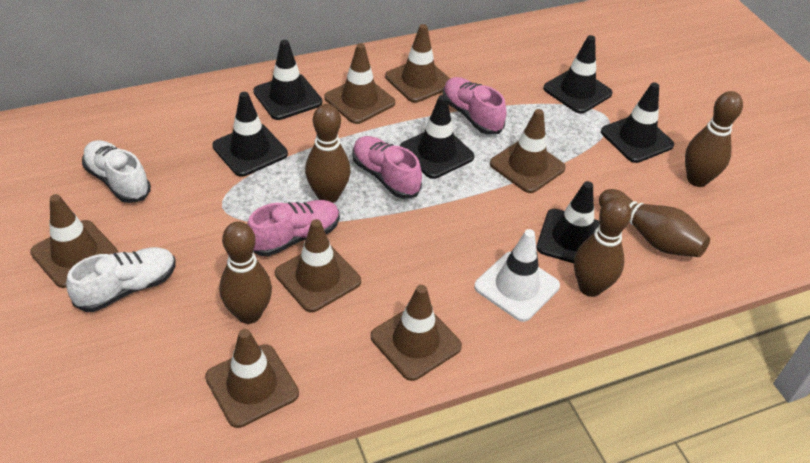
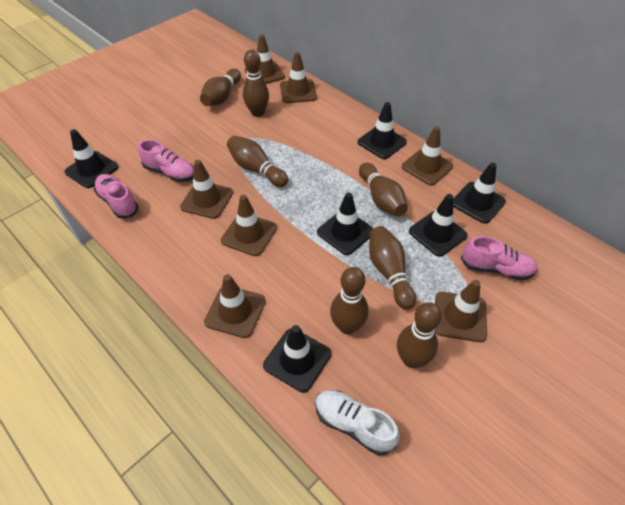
brown bowling pin: [219,221,272,324] [305,104,351,203] [574,197,631,297] [599,189,710,257] [685,91,743,187] = 5 -> [200,69,241,106] [227,136,288,187] [243,49,269,117] [330,267,369,334] [359,163,408,216] [369,226,416,310] [397,302,442,368] = 7
white shoe: [66,247,176,312] [82,140,151,203] = 2 -> [315,390,400,455] = 1
white traffic cone: [474,229,560,322] = 1 -> none = 0

